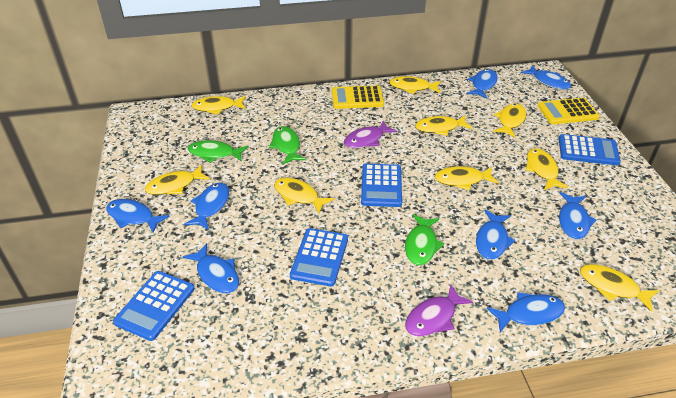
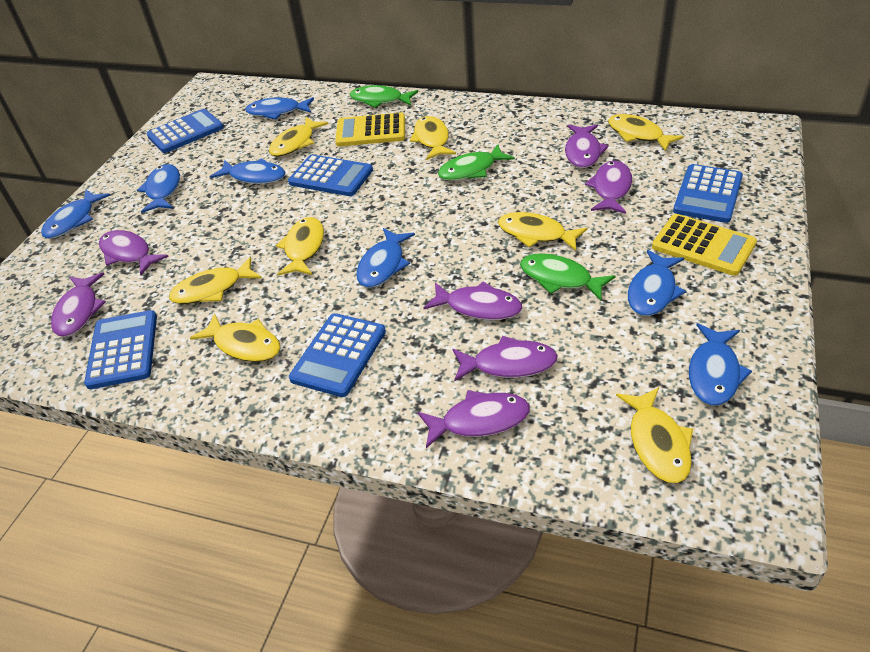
blue calculator: [113,271,195,341] [290,228,348,287] [361,164,402,207] [559,134,621,165] = 4 -> [84,310,157,389] [146,109,224,153] [288,155,373,196] [289,313,386,397] [673,164,743,223] = 5
blue fish: [106,199,170,233] [183,243,239,293] [184,183,229,230] [467,69,498,99] [476,210,516,260] [487,292,565,333] [521,65,571,90] [559,192,597,239] = 8 -> [41,190,111,239] [137,164,180,213] [210,158,286,184] [245,97,314,120] [356,228,415,288] [628,250,686,316] [689,323,752,406] = 7
purple fish: [344,121,397,148] [405,285,473,337] = 2 -> [51,272,106,337] [99,230,169,275] [417,390,530,448] [424,282,522,320] [453,336,558,382] [565,125,609,168] [585,161,632,214] = 7
yellow fish: [145,165,210,195] [191,96,246,115] [274,177,334,213] [389,76,441,94] [415,115,472,136] [435,166,499,190] [493,103,526,138] [526,148,568,190] [580,264,659,312] = 9 -> [169,257,262,304] [190,313,280,362] [269,117,328,157] [276,217,324,275] [409,116,456,160] [498,212,587,251] [608,114,684,152] [616,387,693,483] = 8

